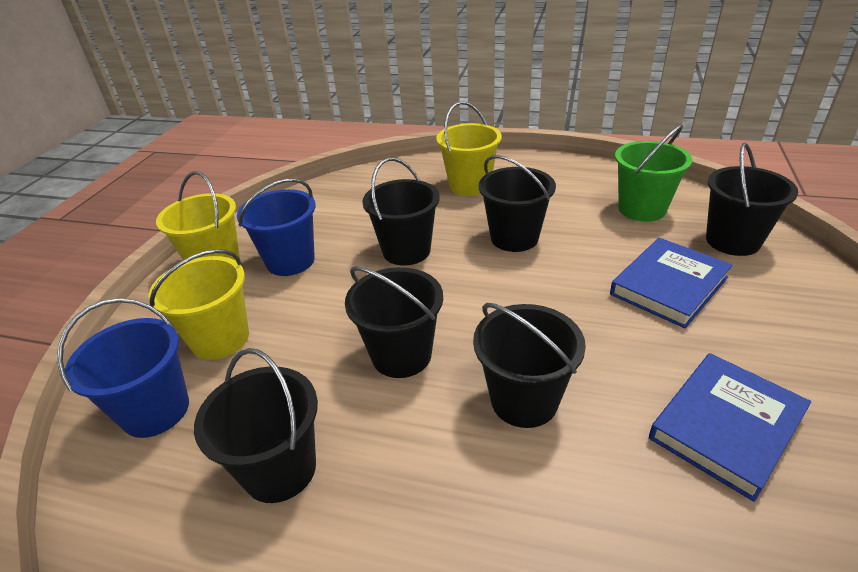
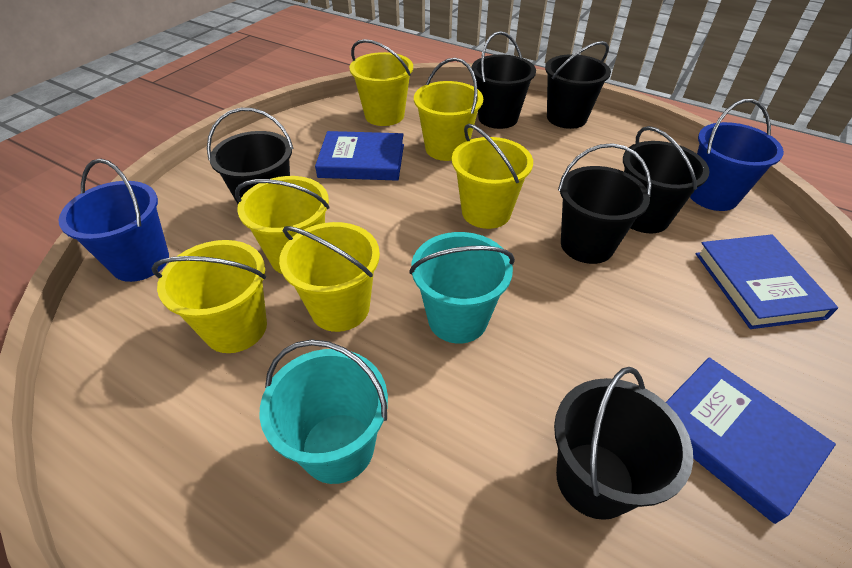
blue book: [610,238,733,328] [649,353,811,502] = 2 -> [315,131,404,181] [666,357,836,524] [696,234,838,329] = 3
green bucket: [615,124,692,222] = 1 -> none = 0
turquoise bucket: none = 0 -> [260,340,388,484] [409,232,515,344] = 2
yellow bucket: [148,249,249,360] [156,171,240,261] [436,101,502,196] = 3 -> [152,240,267,353] [235,176,330,274] [279,222,380,332] [349,39,413,126] [414,58,483,161] [452,124,533,229] = 6

